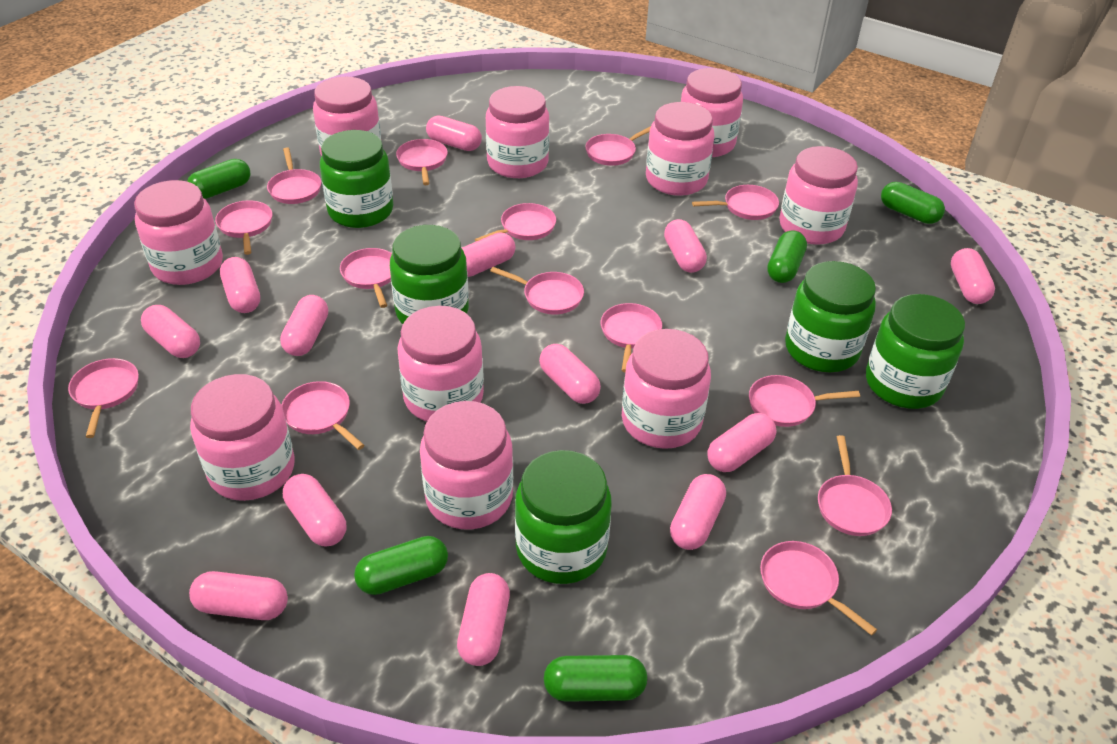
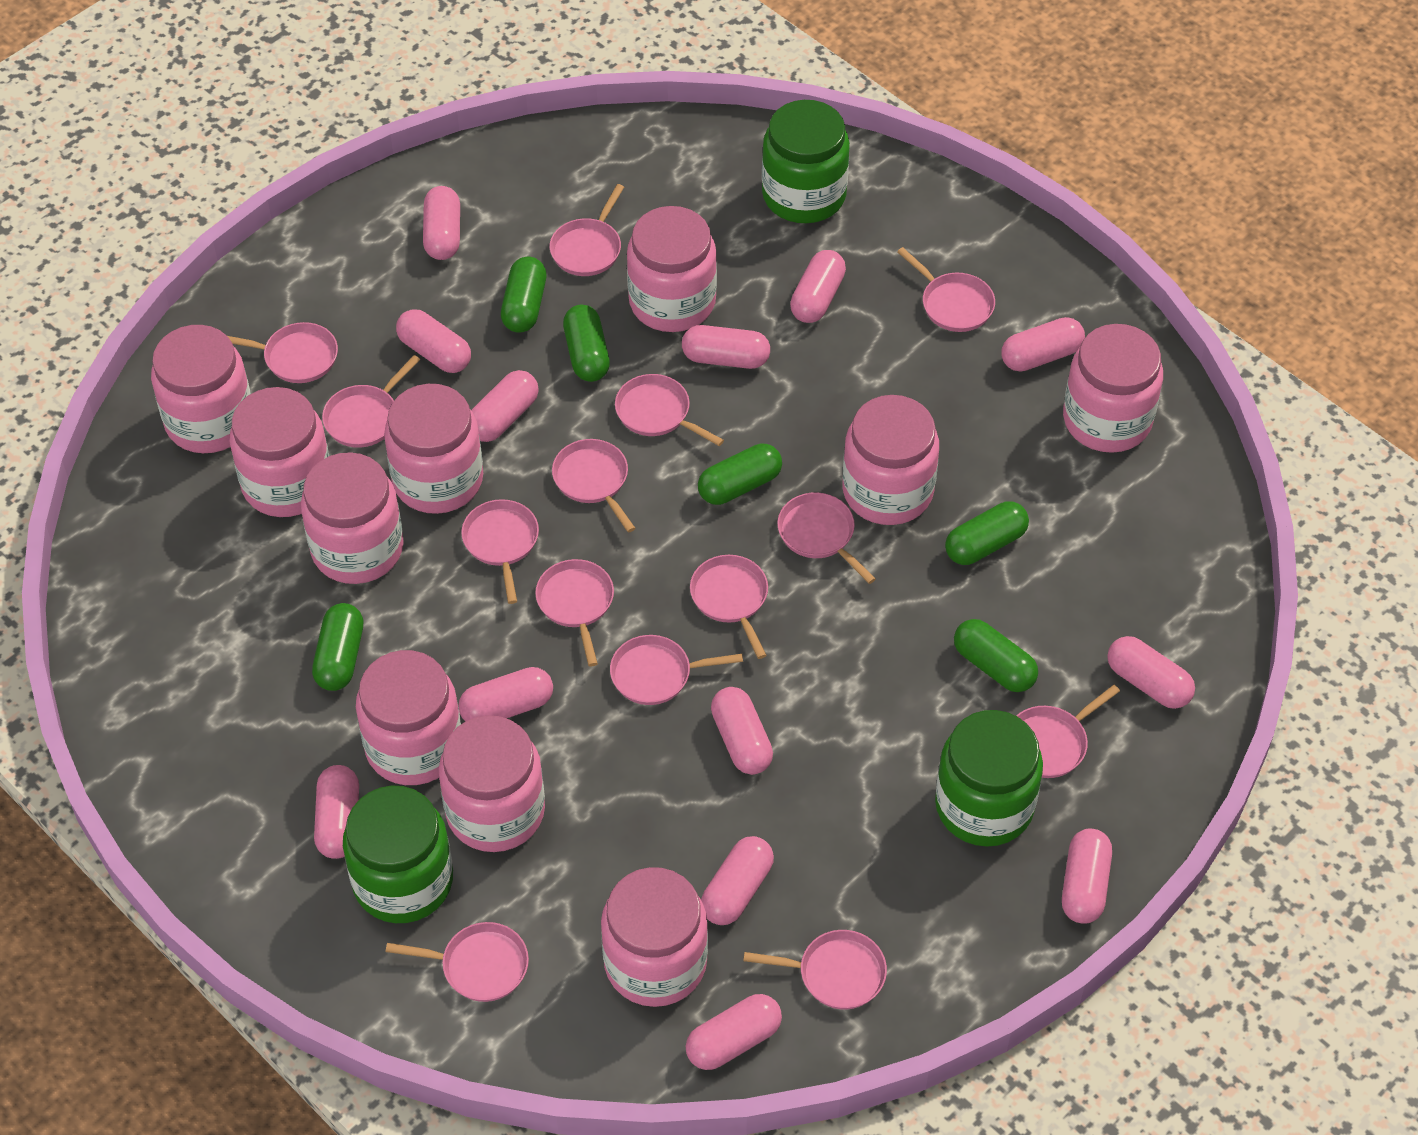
green capsule: [187,159,250,199] [354,536,448,595] [544,655,647,702] [767,230,807,283] [881,182,945,224] = 5 -> [312,603,363,691] [501,257,546,333] [563,305,610,382] [698,443,782,505] [945,501,1029,565] [954,619,1038,692] = 6
green jar: [320,130,393,228] [390,225,469,324] [515,450,612,584] [785,261,876,372] [866,294,965,409] = 5 -> [343,786,453,923] [762,100,850,223] [935,710,1043,847] = 3

